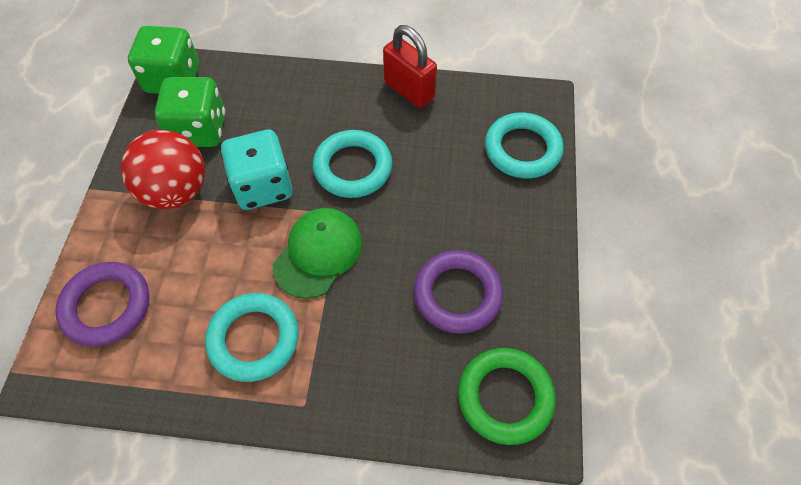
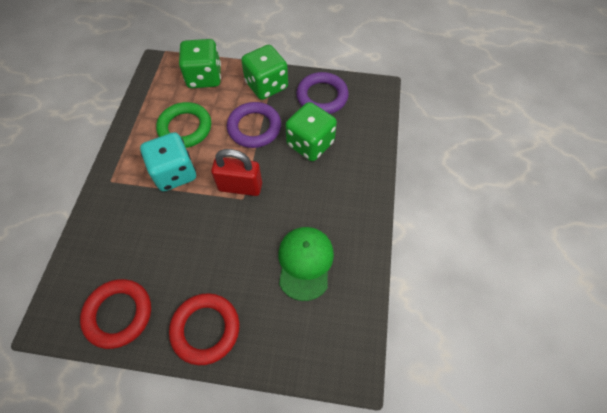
green dice: [128,26,199,94] [155,77,225,147] = 2 -> [179,39,221,88] [241,45,288,100] [285,102,337,161] = 3
red ball: [121,130,205,209] = 1 -> none = 0
red ring: none = 0 -> [80,279,151,349] [169,293,239,365] = 2
turquoise ring: [205,293,299,382] [313,130,392,198] [485,113,564,178] = 3 -> none = 0

